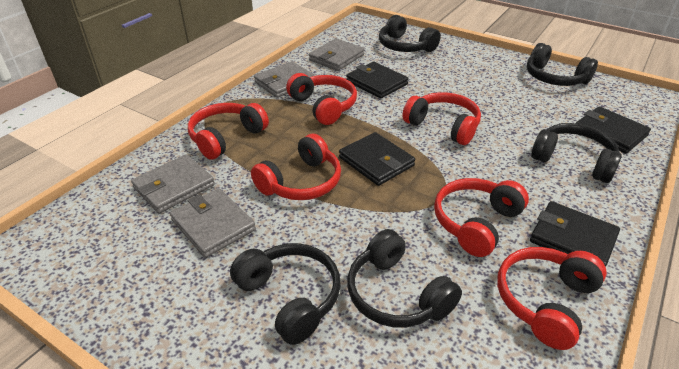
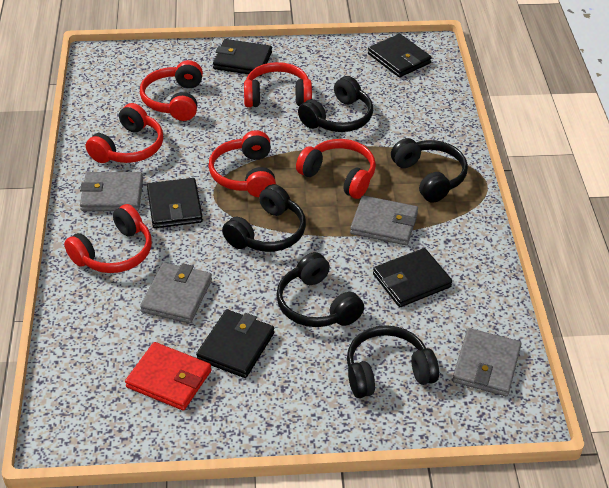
black wallet: [339,132,415,186] [346,62,408,98] [530,201,620,267] [576,106,651,154] = 4 -> [147,178,203,228] [196,310,274,378] [213,39,272,76] [368,34,432,77] [373,248,452,307] = 5
red wallet: none = 0 -> [125,342,211,410] = 1

